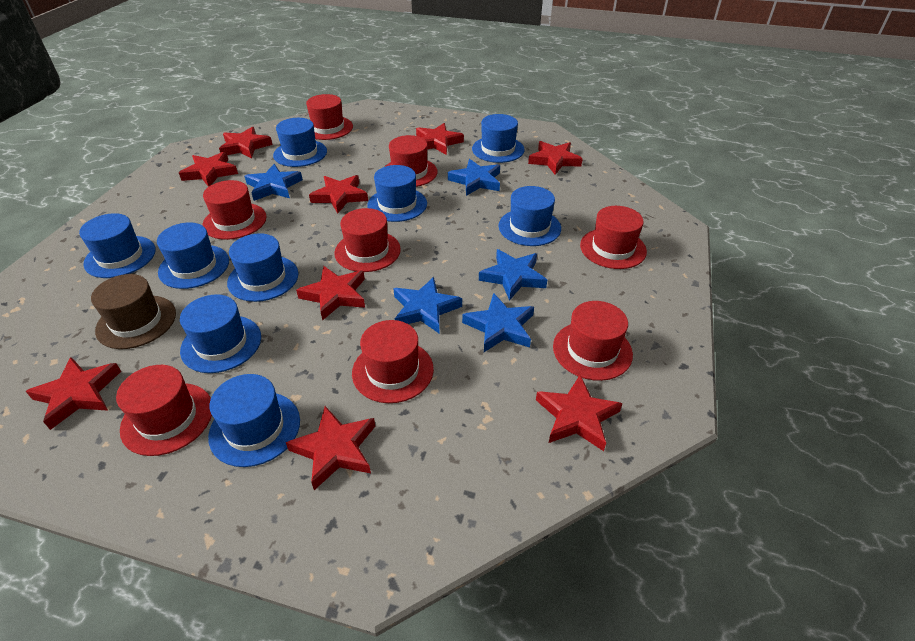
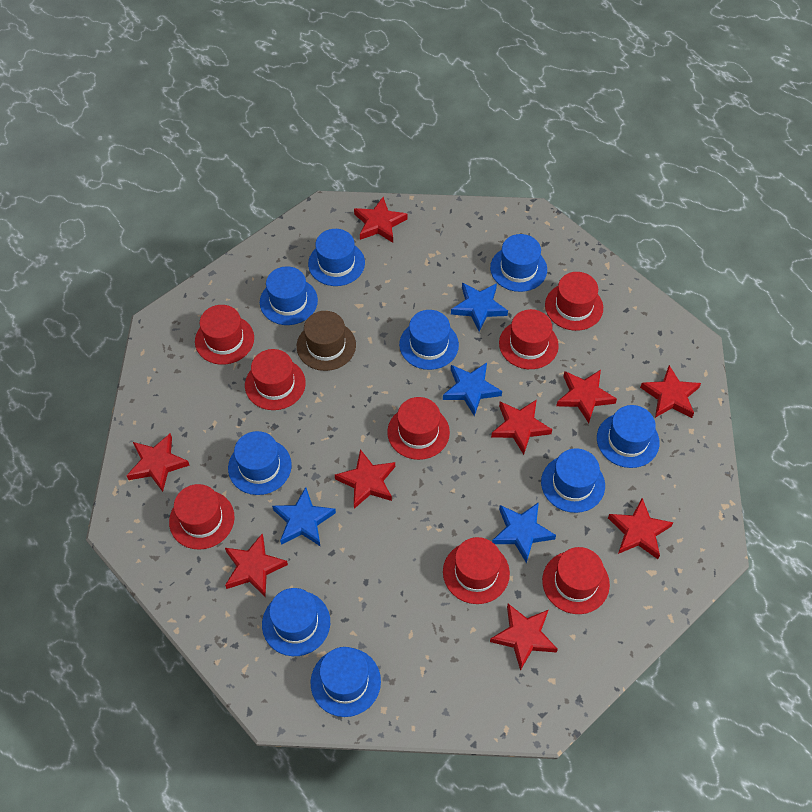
blue star: [245,164,303,201] [393,277,462,334] [448,159,500,196] [462,293,534,352] [479,249,547,301] = 5 -> [272,487,336,547] [443,363,502,416] [451,282,508,332] [492,502,556,563] = 4

